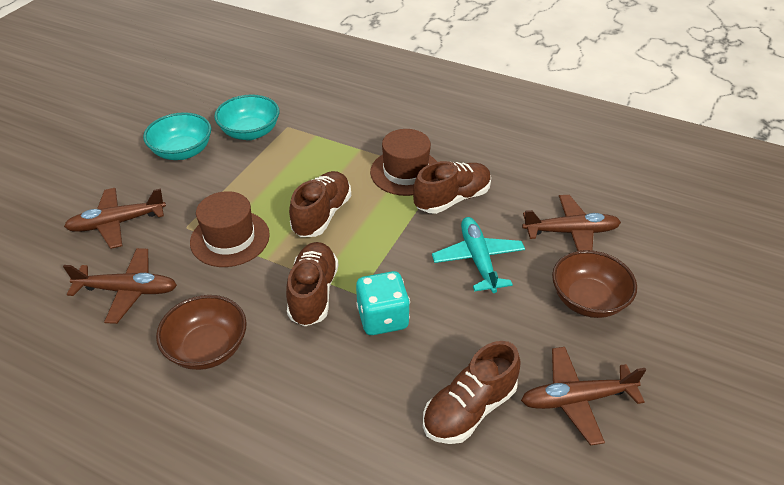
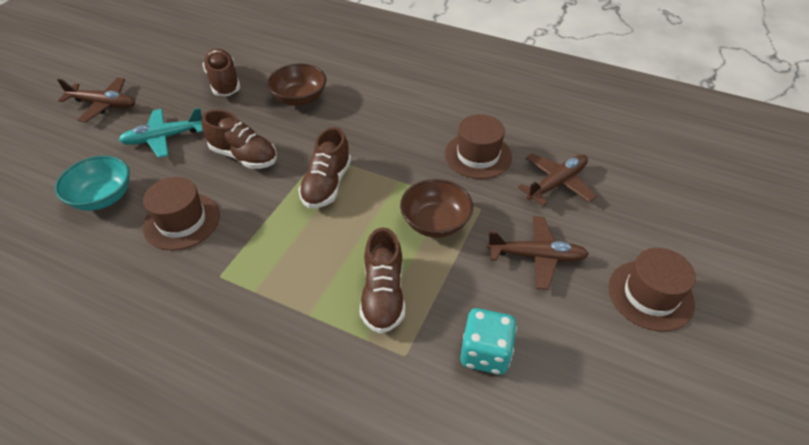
brown hat: [190,191,270,267] [370,129,437,196] = 2 -> [143,177,220,250] [445,114,512,179] [608,248,696,332] = 3
brown plane: [63,248,177,324] [64,188,166,249] [521,347,646,446] [522,195,621,251] = 4 -> [57,77,135,122] [487,216,589,290] [518,153,596,206] = 3
turquoise bowl: [143,112,211,160] [214,94,279,140] = 2 -> [55,156,130,211] = 1

